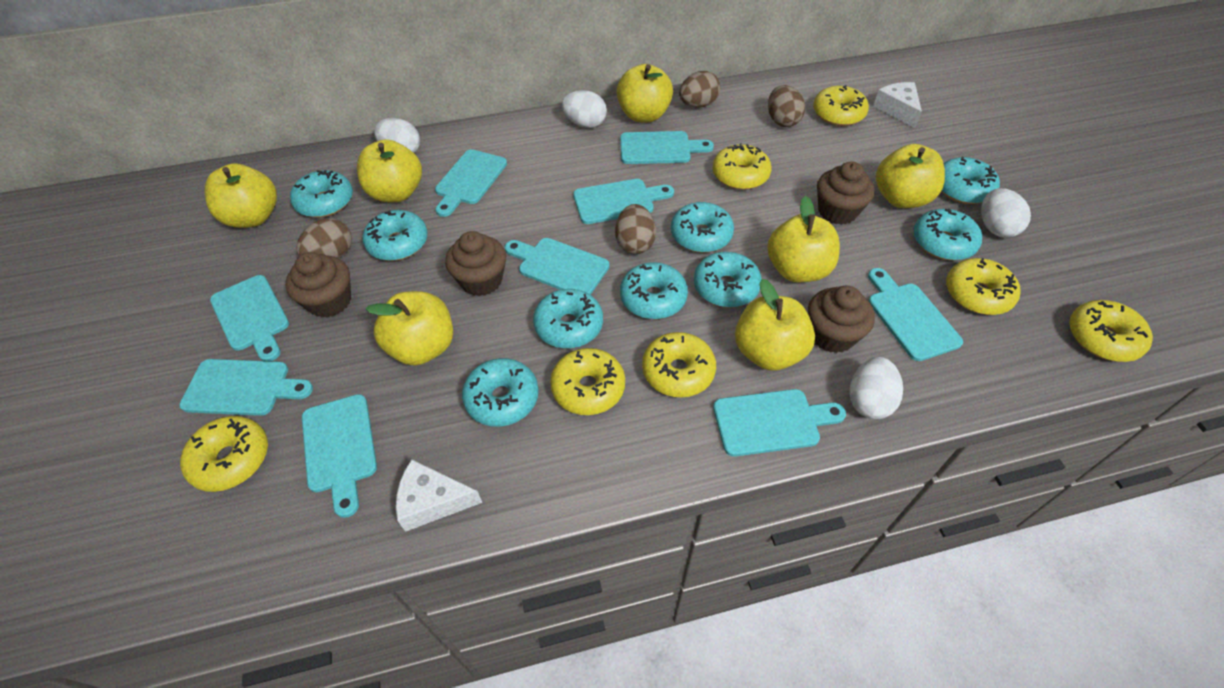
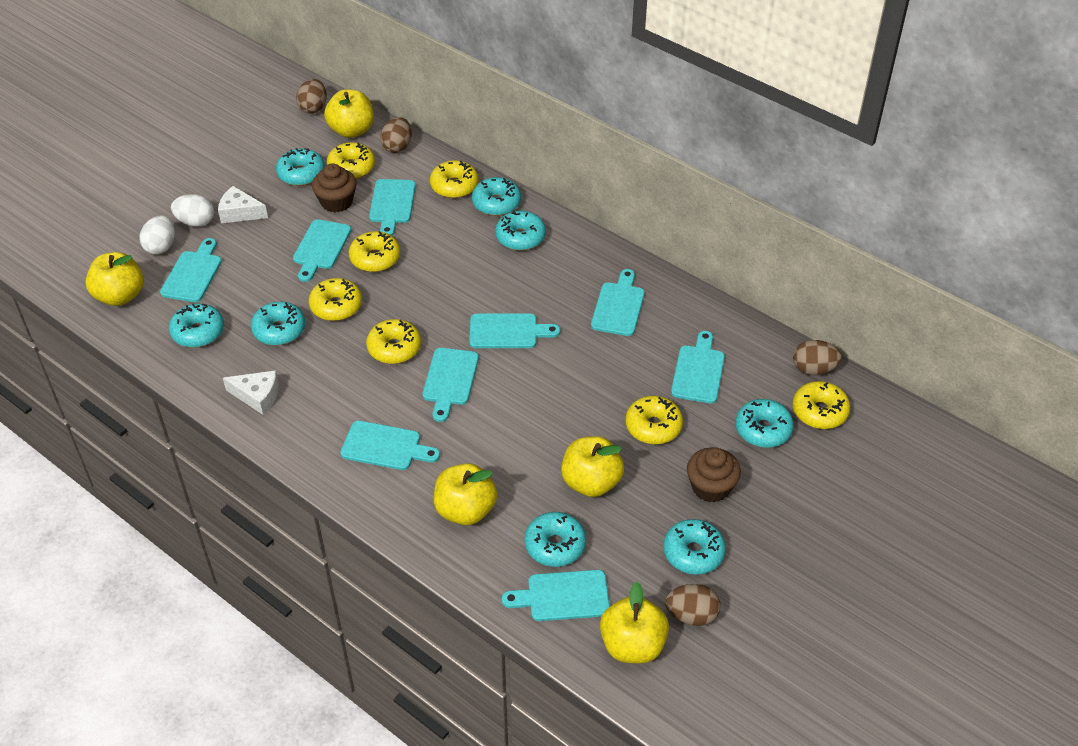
brown cupcake: [285,252,351,318] [445,231,506,296] [808,286,875,353] [817,161,875,225] = 4 -> [312,163,357,213] [687,448,741,502] = 2
turquoise donut: [290,170,353,218] [362,210,428,261] [462,358,539,427] [533,289,603,348] [620,262,688,319] [671,202,734,253] [694,252,762,307] [913,209,982,260] [941,157,1000,204] = 9 -> [169,303,224,348] [251,302,305,345] [276,148,325,186] [472,177,521,216] [495,211,546,251] [525,512,586,567] [663,519,726,575] [735,399,794,448] = 8
white egg: [374,118,420,153] [562,90,607,128] [849,357,903,419] [981,188,1031,238] = 4 -> [139,215,175,255] [171,194,214,227] = 2
yellow apple: [205,164,277,228] [357,139,422,202] [365,291,453,366] [616,64,673,122] [735,279,815,371] [767,196,840,282] [876,144,945,208] = 7 -> [85,252,144,306] [324,89,374,138] [434,463,497,525] [561,436,624,497] [600,582,669,663] = 5

